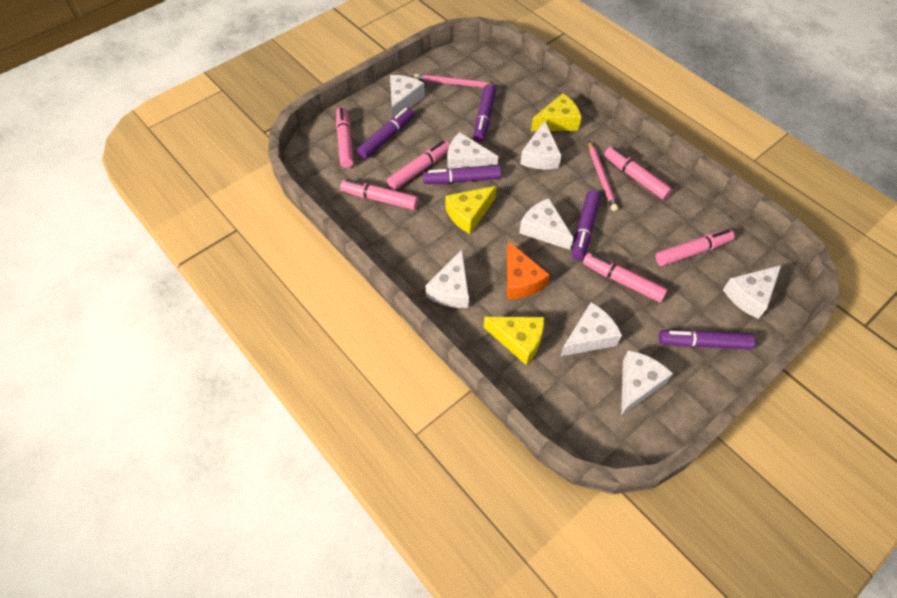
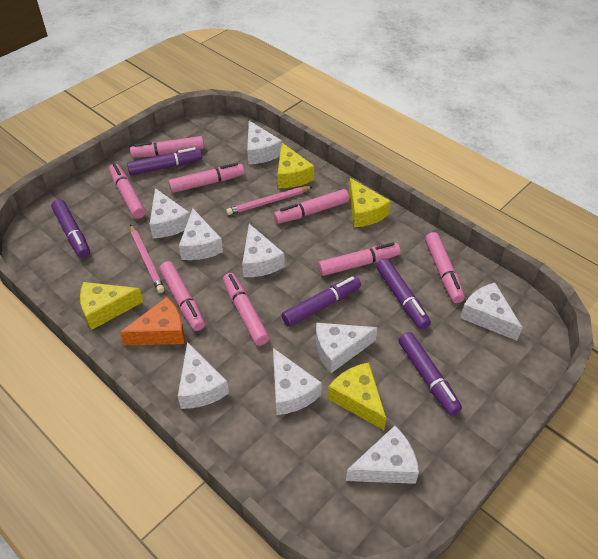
pink marker: [336,107,354,168] [340,179,419,210] [387,140,450,190] [583,253,668,302] [604,147,672,200] [656,229,735,266] = 6 -> [109,164,146,219] [130,136,204,158] [159,261,205,331] [168,163,245,193] [223,273,270,346] [274,189,349,224] [318,242,400,276] [425,232,465,303] = 8
white cheese: [390,75,425,117] [426,250,469,308] [447,132,498,170] [519,198,573,250] [520,120,561,169] [561,302,622,356] [621,350,673,416] [723,265,781,319] = 8 -> [149,188,190,238] [178,342,229,409] [179,208,223,260] [242,224,285,277] [247,121,282,164] [273,348,322,415] [316,323,378,373] [346,426,419,484] [460,283,523,341] = 9
yellow cheese: [445,186,497,234] [483,317,544,365] [531,93,581,131] = 3 -> [80,282,143,330] [278,143,314,188] [328,362,387,430] [349,178,391,227] = 4

